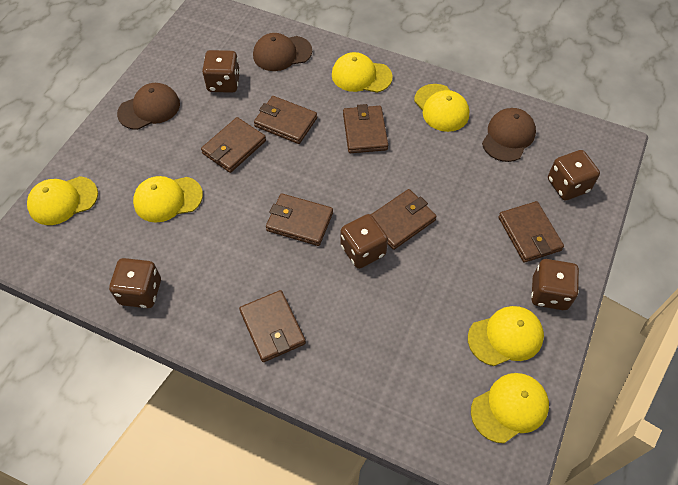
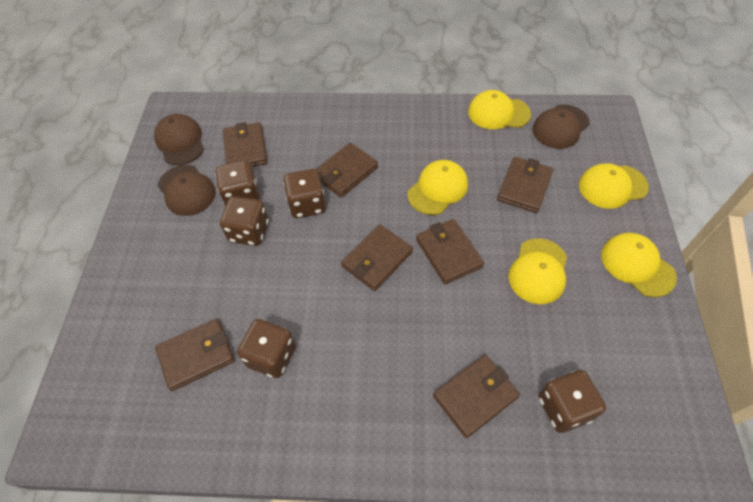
yellow cap: [27,176,98,225] [133,176,203,223] [332,52,393,93] [414,84,469,132] [468,306,544,366] [471,373,549,443] = 6 -> [407,160,468,215] [468,90,531,129] [508,238,567,304] [579,163,649,209] [601,233,677,297] = 5

